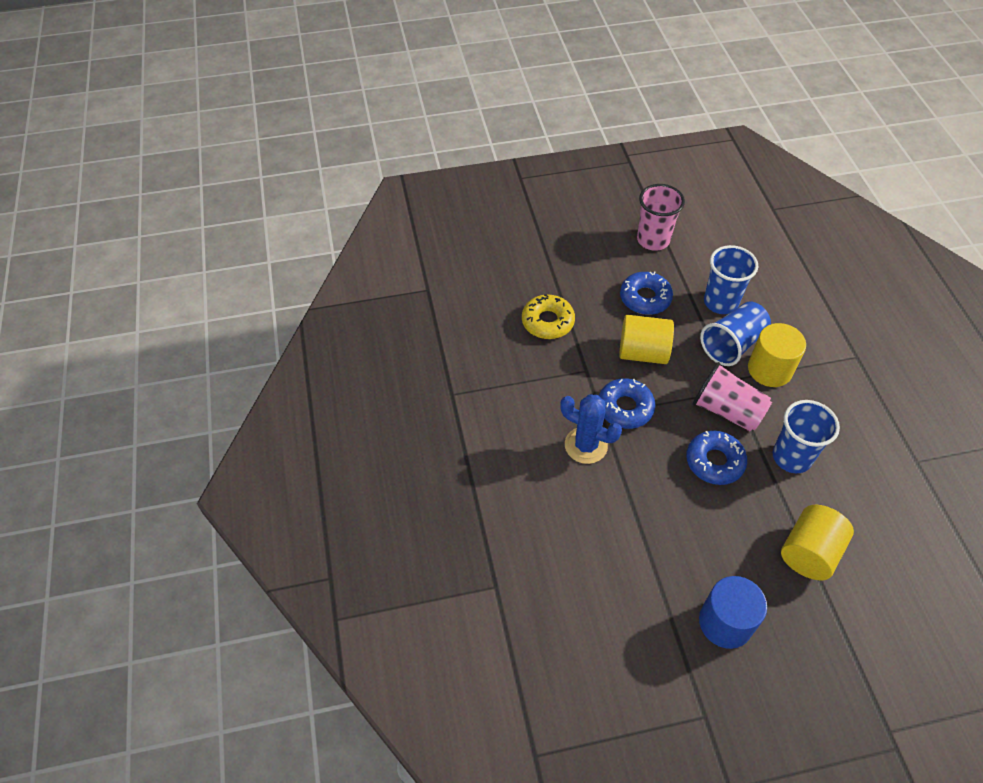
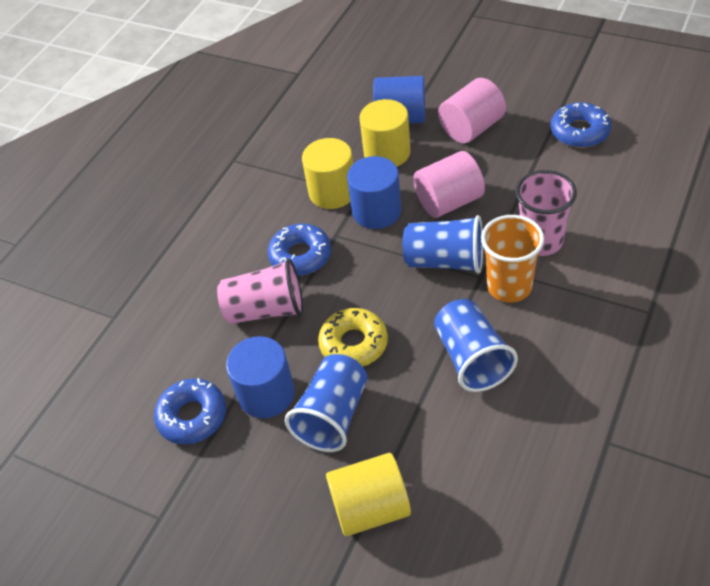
blue cactus: [560,394,622,464] = 1 -> none = 0
blue cylinder: [699,576,767,649] = 1 -> [226,336,295,418] [347,156,401,229] [373,76,425,124] = 3
orange cup: none = 0 -> [481,215,544,302] = 1
pink cylinder: none = 0 -> [413,151,485,218] [438,78,506,143] = 2

